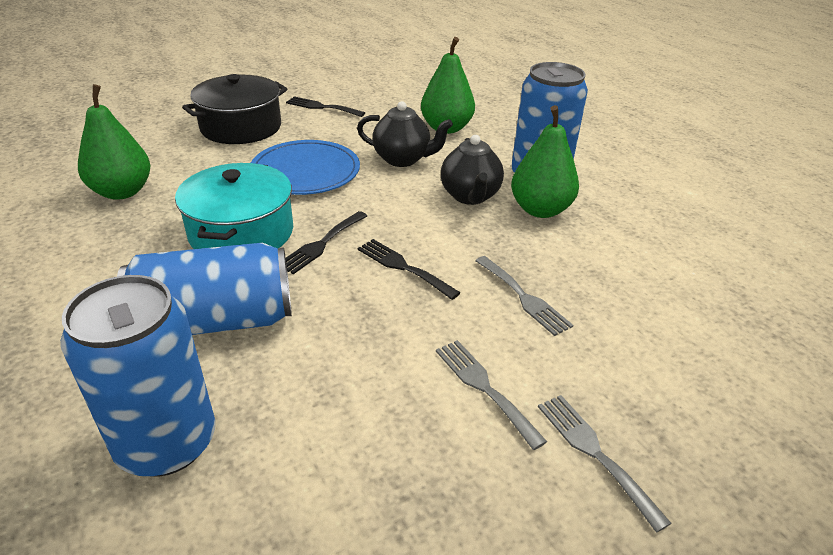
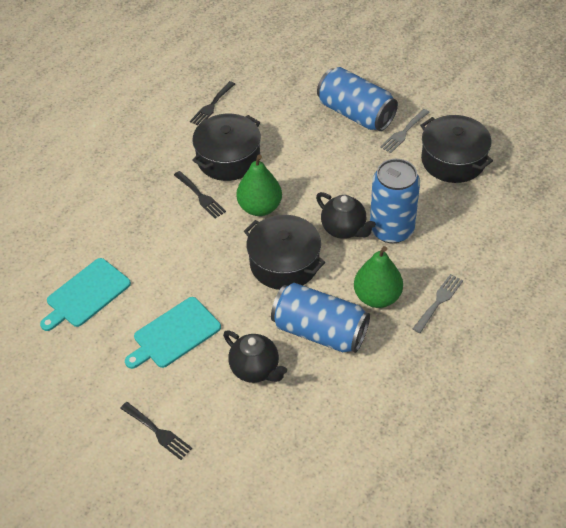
black pot: [182,74,287,144] = 1 -> [192,114,261,181] [244,215,325,290] [420,115,493,183] = 3
blue plate: [251,140,360,195] = 1 -> none = 0
green pear: [78,84,151,200] [421,37,475,134] [511,105,579,218] = 3 -> [236,154,282,216] [354,246,403,308] = 2
grey fork: [436,340,547,450] [475,256,573,336] [538,395,672,533] = 3 -> [380,109,430,153] [413,274,463,333] = 2
turquoise cutting board: none = 0 -> [40,258,131,331] [125,297,221,369] = 2
turquoise pot: [175,163,293,249] = 1 -> none = 0

